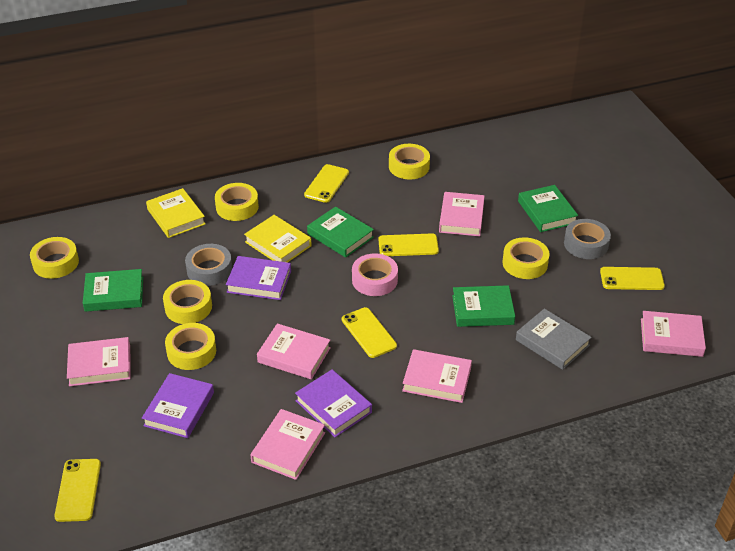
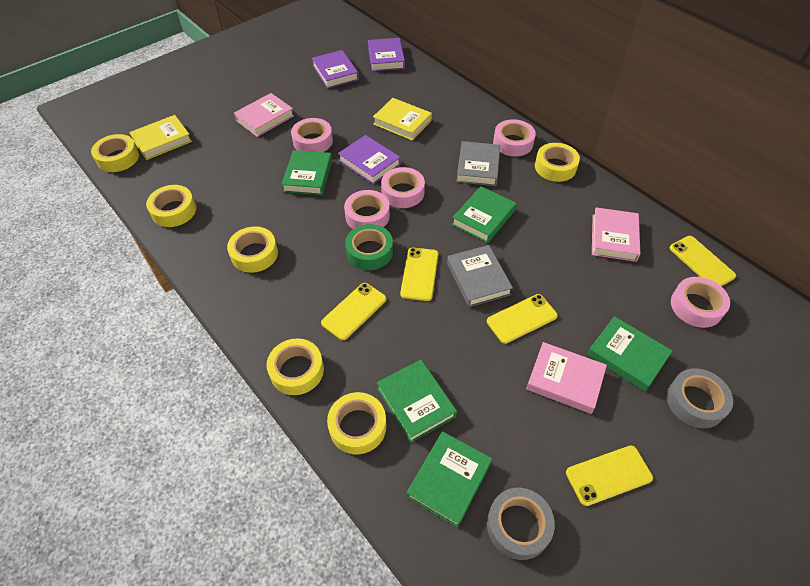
green book: [83,269,143,312] [307,207,374,258] [452,285,515,327] [518,185,578,232] = 4 -> [281,150,332,195] [377,360,457,443] [407,432,492,528] [452,186,516,243] [587,316,672,391] = 5
green tape: none = 0 -> [345,224,393,270] = 1
grey book: [516,309,592,370] = 1 -> [447,245,513,307] [456,141,500,186] = 2
pink book: [67,337,131,386] [250,409,325,480] [257,323,331,379] [402,349,472,403] [439,192,485,236] [641,311,706,357] = 6 -> [234,93,294,137] [526,342,607,414] [592,207,640,262] = 3
pink tape: [352,253,398,296] = 1 -> [291,118,333,152] [344,190,390,229] [381,167,425,208] [493,119,536,156] [671,277,730,328] = 5

